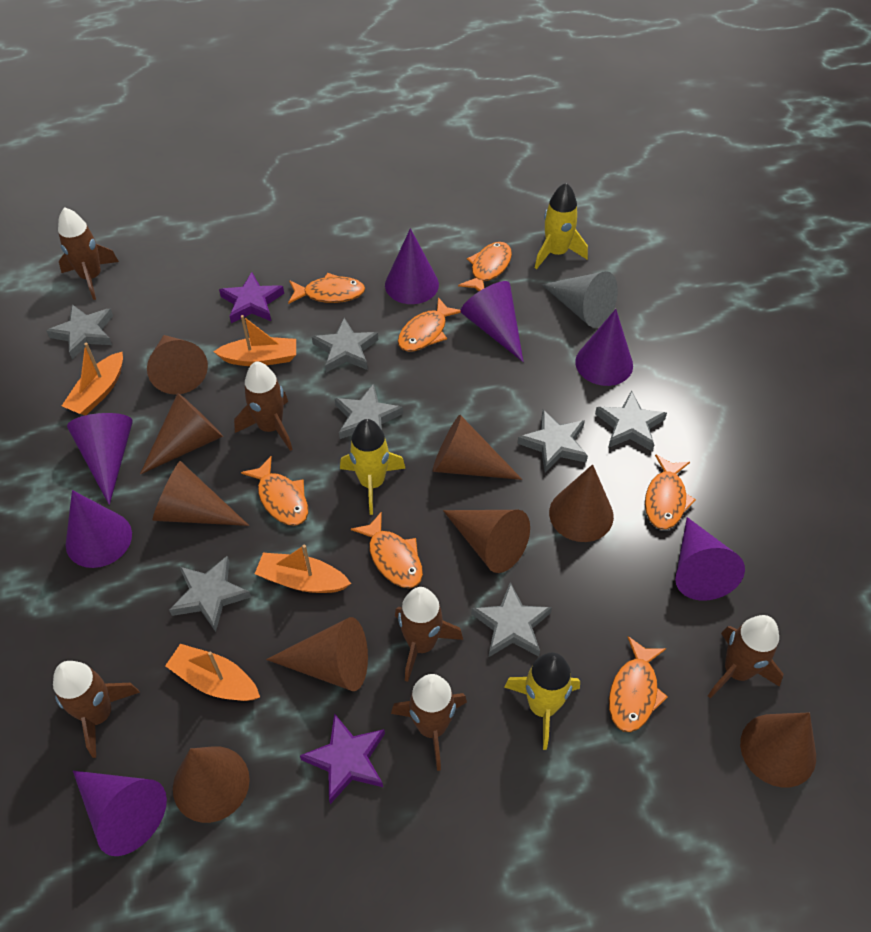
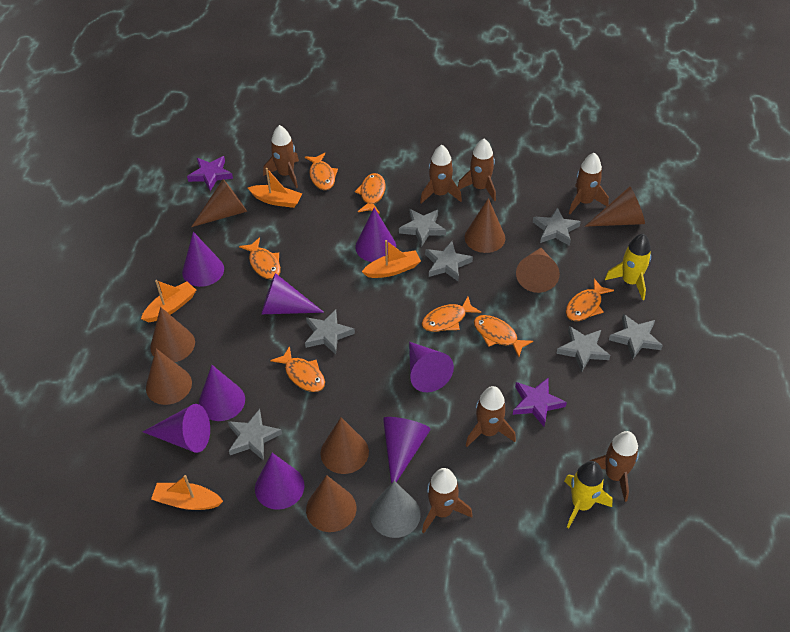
brown cone: [140,393,223,475] [147,335,208,395] [153,461,249,526] [173,746,250,823] [266,617,368,691] [433,415,522,480] [443,510,530,573] [549,464,614,542] [740,712,816,787] = 9 -> [146,349,192,405] [150,307,195,362] [191,179,247,227] [306,475,356,532] [321,417,369,474] [465,198,505,253] [516,248,560,293] [585,186,645,227] = 8
brown rocket: [53,661,140,758] [58,207,119,300] [234,361,292,451] [391,674,467,771] [395,587,463,682] [708,615,783,698] = 6 -> [263,125,299,188] [420,145,462,204] [422,468,472,533] [458,139,496,202] [466,386,516,447] [569,153,609,214] [590,431,639,502] = 7
purple cone: [66,490,132,568] [67,413,133,505] [73,771,167,856] [385,228,439,304] [461,281,523,362] [575,309,633,386] [675,517,745,601] = 7 -> [143,404,210,453] [182,232,224,287] [199,365,245,421] [255,453,304,510] [261,273,324,314] [355,208,396,262] [383,417,431,483] [409,342,454,392] = 8
yellow rocket: [340,419,406,515] [504,652,580,750] [535,183,588,269] = 3 -> [564,461,613,528] [605,233,651,300] = 2

